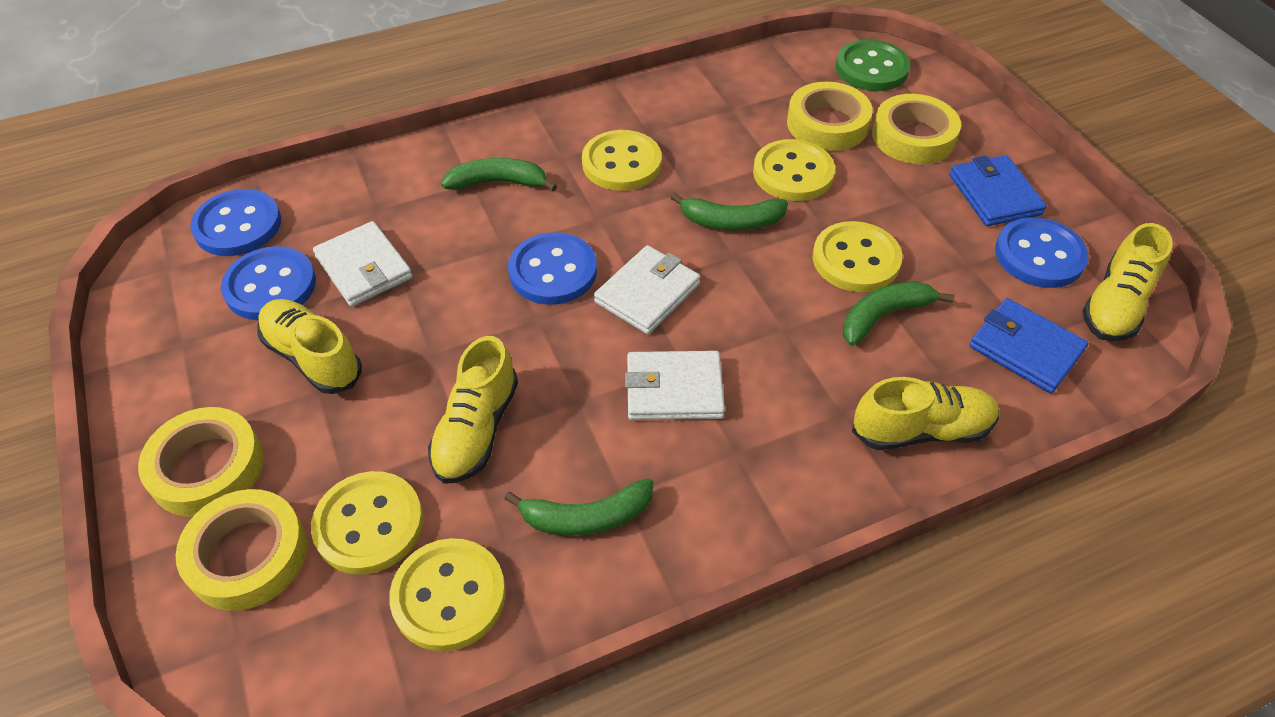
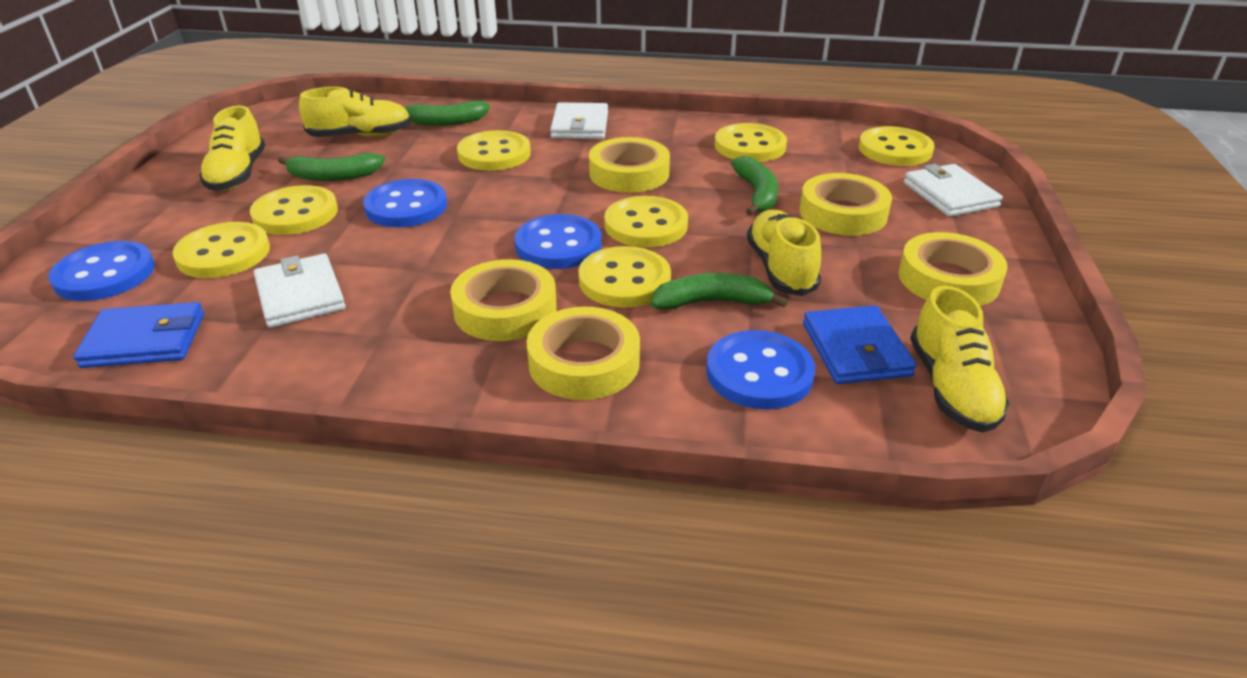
green button: [836,40,910,91] = 1 -> none = 0
yellow button: [311,471,423,574] [389,538,506,651] [582,130,662,191] [753,139,835,201] [812,221,902,292] = 5 -> [172,222,270,278] [250,185,338,235] [457,130,531,171] [578,246,671,307] [604,196,688,247] [715,123,787,162] [859,126,934,166] = 7
yellow tape: [138,407,263,517] [175,489,307,611] [787,82,873,151] [872,94,961,164] = 4 -> [450,259,557,341] [527,307,640,400] [589,137,670,193] [800,173,892,236] [898,232,1008,306] = 5

